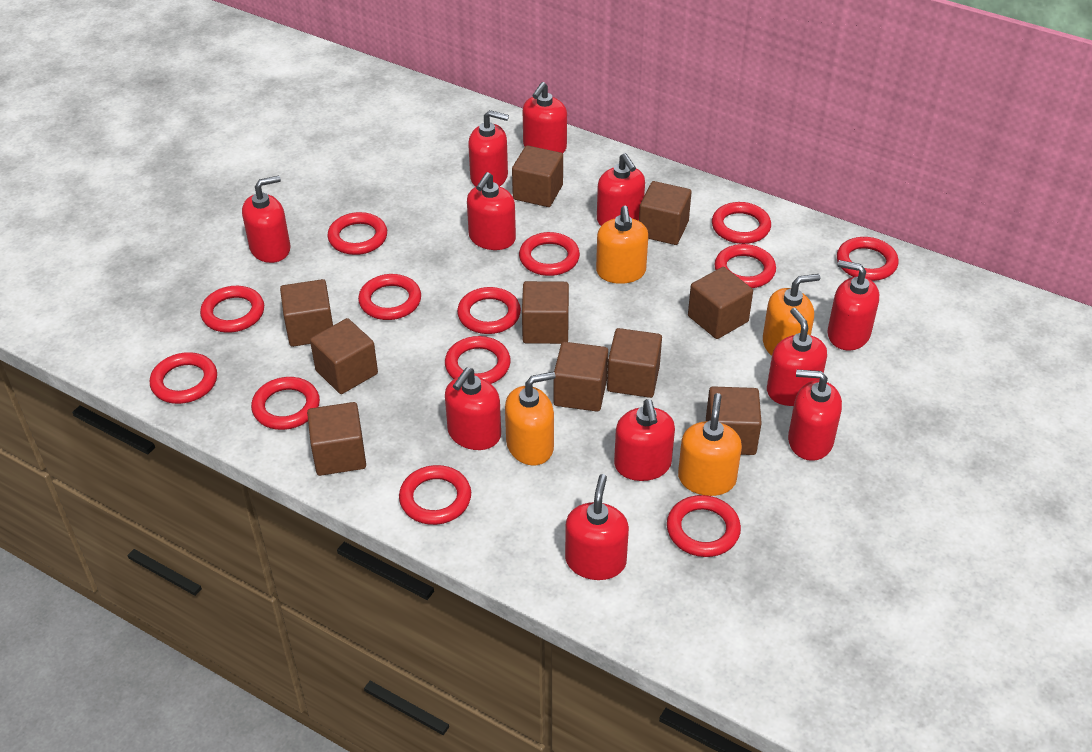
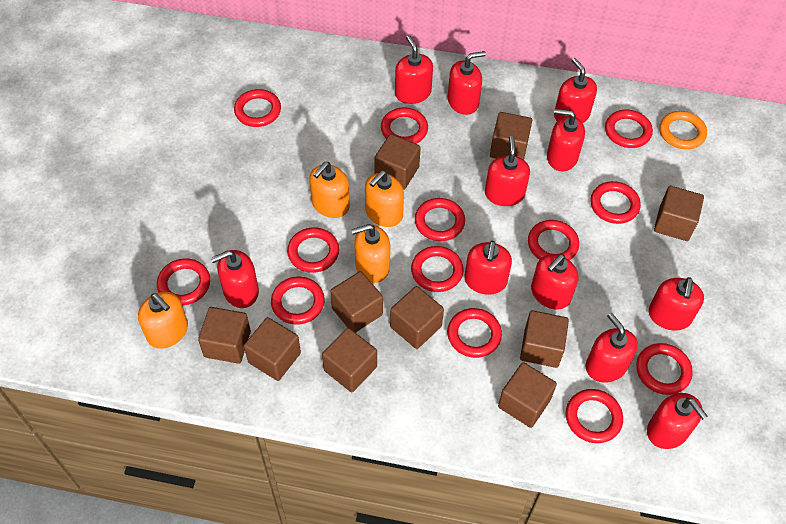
orange ring: none = 0 -> [659,111,707,149] = 1

